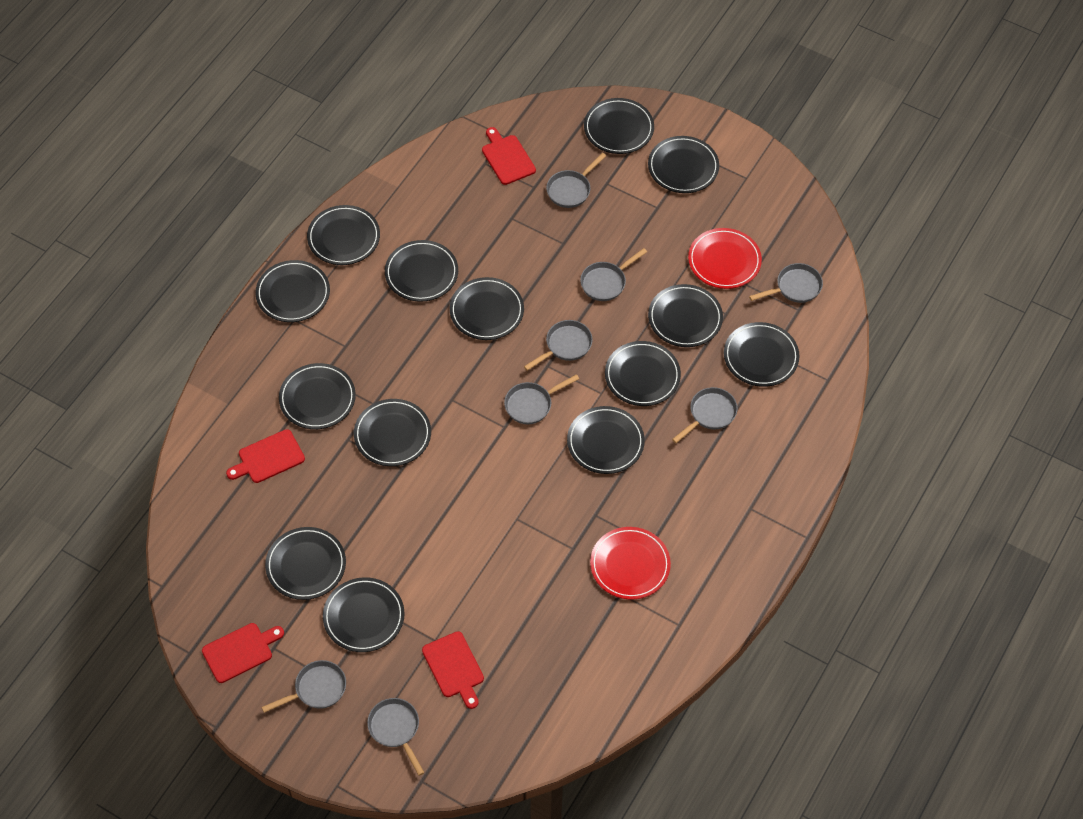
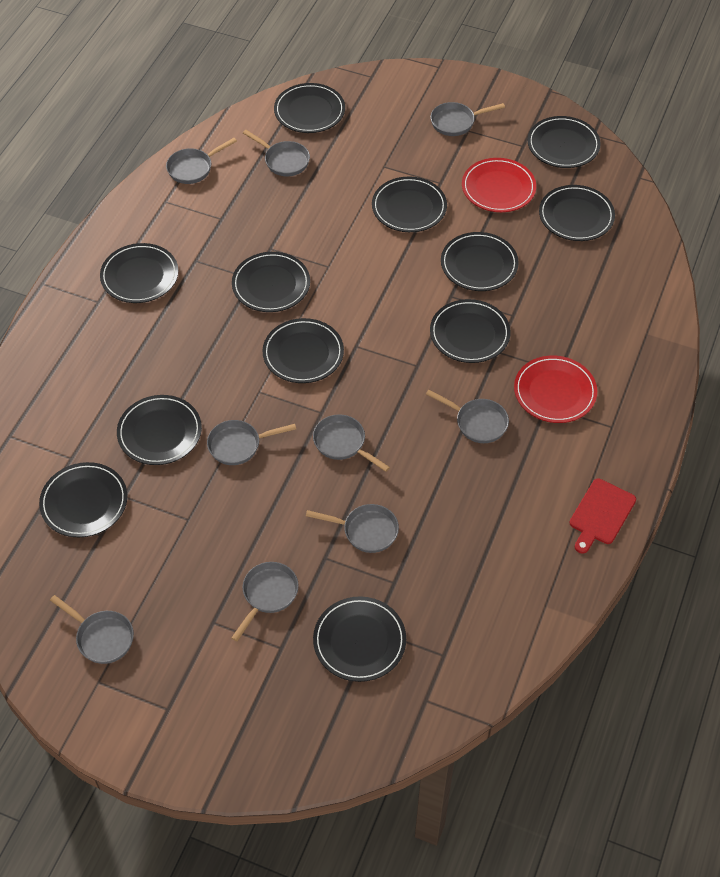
black plate: [255,260,330,322] [265,527,346,600] [279,363,356,429] [307,205,380,265] [323,577,405,652] [354,399,431,466] [385,240,458,302] [450,277,524,340] [567,406,645,474] [584,98,654,154] [605,341,681,406] [648,136,719,193] [648,284,723,347] [724,322,800,387] = 14 -> [39,462,127,537] [100,243,178,303] [117,395,202,465] [232,252,310,312] [263,318,344,383] [274,83,345,133] [313,596,406,682] [372,177,447,232] [430,299,511,363] [441,232,519,291] [527,116,601,168] [539,185,615,241] = 12
grey pan: [261,660,346,713] [367,698,425,776] [504,374,579,424] [524,320,593,371] [546,153,606,208] [580,248,647,301] [672,387,738,443] [749,263,823,303] = 8 -> [50,595,134,664] [166,138,237,184] [207,420,296,465] [231,562,299,641] [243,130,310,176] [306,504,399,553] [313,414,390,472] [426,390,509,443] [431,102,505,136] = 9
red cutting board: [202,623,284,683] [226,429,305,483] [422,631,484,709] [482,127,536,185] = 4 -> [569,479,636,554] = 1

